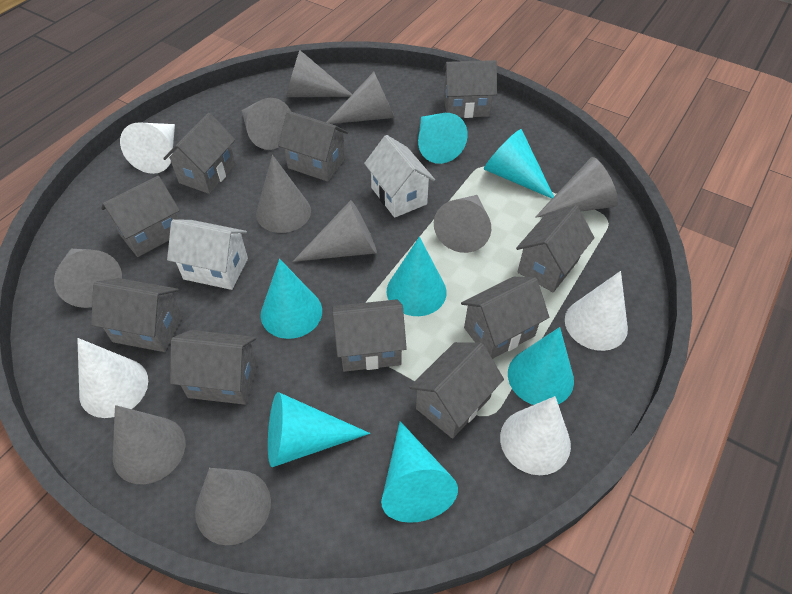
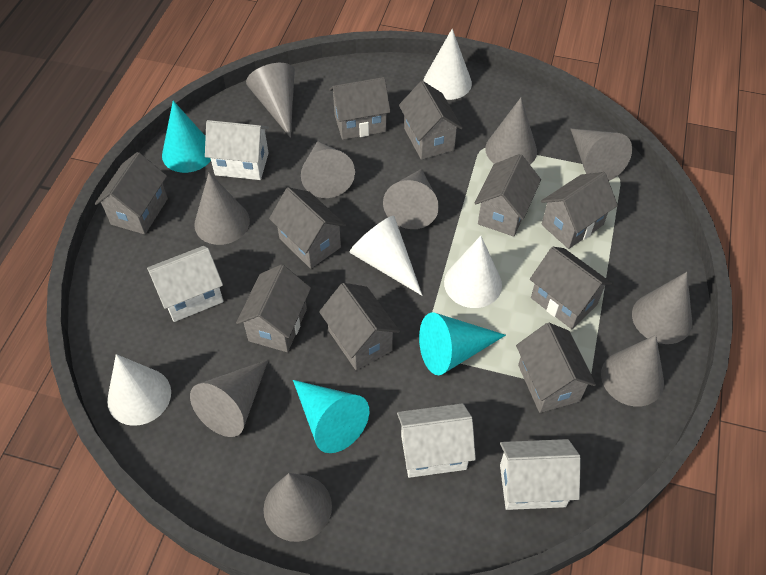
turquoise cone: [260,259,322,339] [268,392,370,467] [381,421,458,523] [387,237,447,316] [418,113,468,164] [484,129,554,198] [508,327,574,405] = 7 -> [162,101,211,173] [293,380,369,453] [419,312,506,375] = 3
white house: [167,219,248,290] [364,135,435,218] = 2 -> [147,246,224,322] [205,120,269,180] [397,403,476,478] [500,439,581,510] = 4

